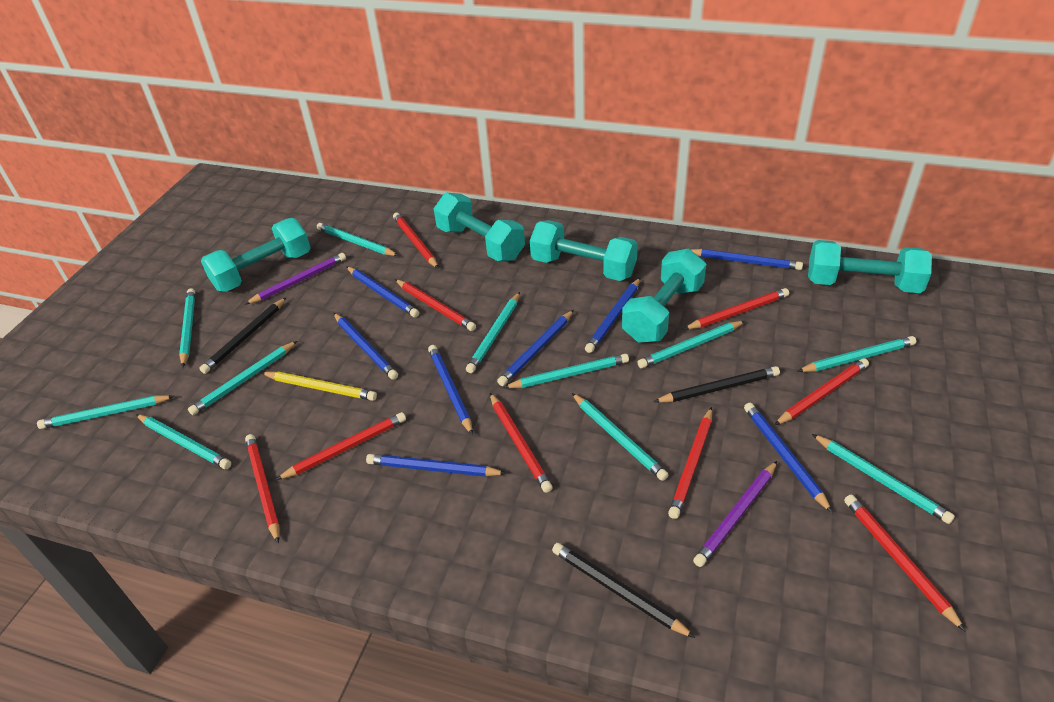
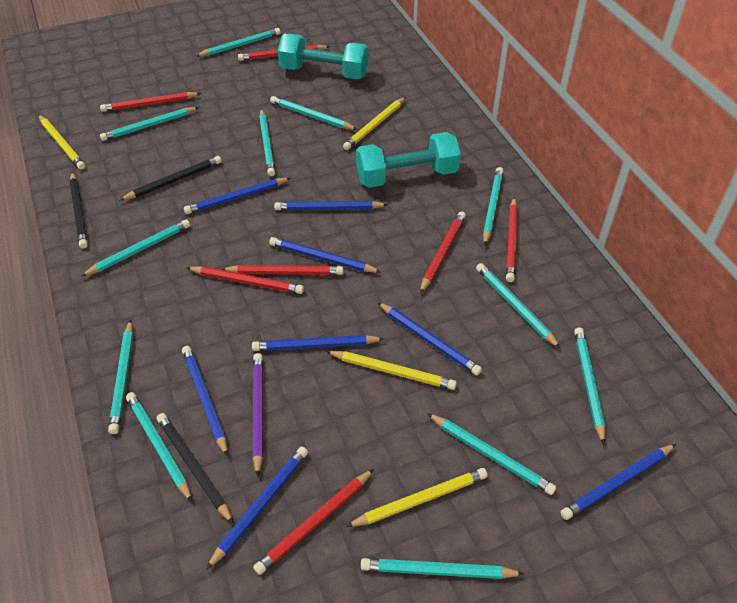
purple pencil: [245,253,346,304] [693,461,777,567] = 2 -> [253,353,263,477] = 1
red pencil: [245,434,280,544] [276,412,406,480] [393,213,439,269] [395,279,476,331] [490,393,553,493] [668,407,712,519] [684,288,789,330] [775,358,869,425] [844,495,966,632] = 9 -> [100,92,201,112] [186,266,304,294] [221,265,344,275] [238,45,330,61] [253,469,374,575] [420,211,466,293] [506,197,518,282] = 7
turquoise dumbbell: [201,218,311,292] [434,193,525,261] [530,220,638,281] [622,249,706,343] [808,240,932,293] = 5 -> [278,34,368,79] [356,132,461,188] = 2
turquoise pencil: [37,395,174,429] [136,414,231,469] [179,288,195,367] [188,341,297,415] [317,223,399,256] [466,292,520,373] [503,354,629,388] [572,393,668,481] [637,321,745,368] [797,336,916,372] [812,434,955,524] = 11 -> [81,219,190,276] [100,107,199,141] [108,320,133,434] [126,392,192,502] [196,28,281,56] [259,109,275,176] [270,96,358,130] [361,558,524,579] [427,413,556,495] [476,263,561,349] [483,167,504,245] [574,327,605,445] = 12
yellow pencil: [261,372,377,401] = 1 -> [38,115,85,170] [326,351,457,390] [343,97,406,150] [346,468,488,527] = 4

